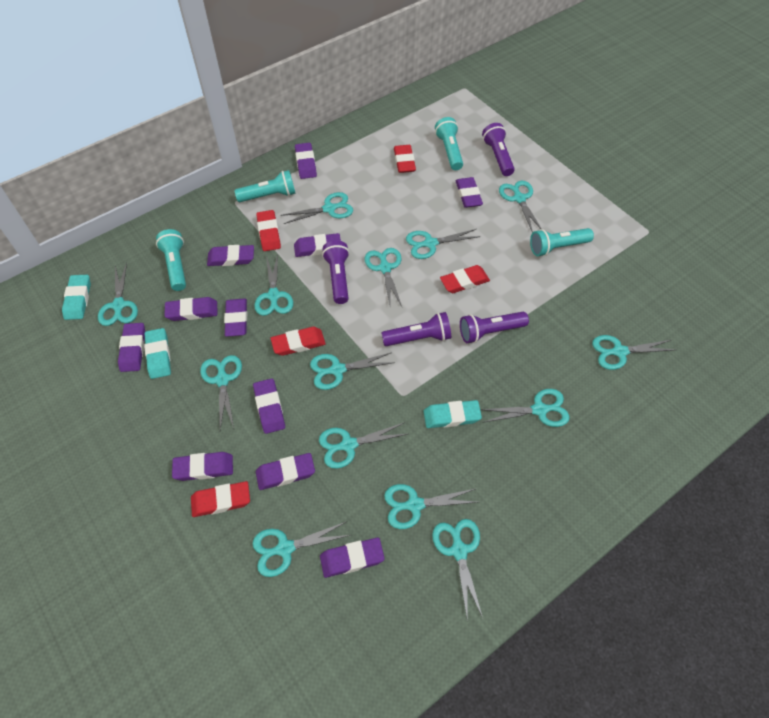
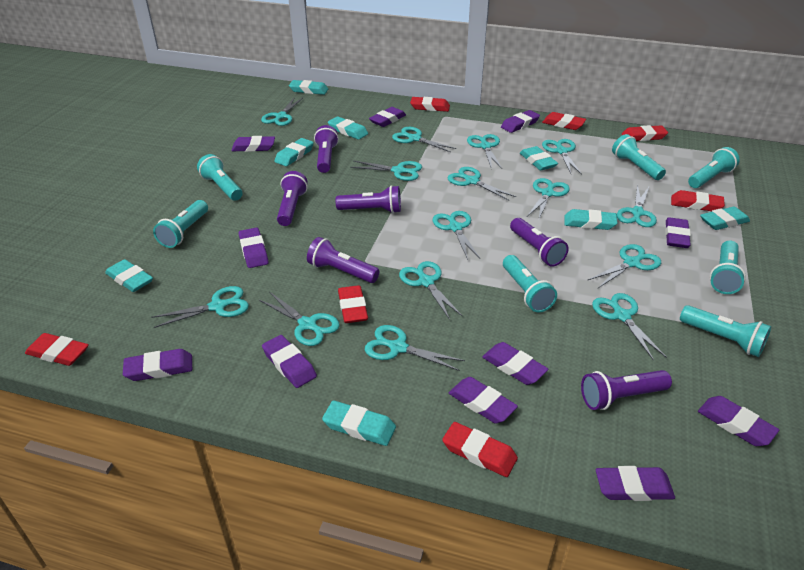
purple flashlight: [322,240,349,304] [382,312,451,346] [460,312,529,343] [482,123,515,176] = 4 -> [277,171,308,226] [307,237,379,283] [314,125,339,173] [336,185,401,213] [510,218,569,267] [581,370,672,410] = 6
red eraser: [191,481,250,517] [256,210,281,251] [270,327,326,356] [394,145,416,173] [440,265,490,293] = 5 -> [25,333,89,366] [338,285,368,323] [410,97,450,112] [442,422,518,477] [542,112,586,130] [622,125,668,141] [671,190,725,211] = 7
turquoise eraser: [62,275,91,320] [144,328,171,379] [424,400,482,428] = 3 -> [105,259,153,292] [274,138,314,166] [289,80,328,95] [322,400,396,446] [328,116,368,140] [520,146,558,171] [564,209,617,230] [700,206,750,230] = 8
turquoise flashlight: [156,229,186,291] [234,170,296,202] [435,117,463,170] [530,228,594,256] = 4 -> [153,200,208,248] [197,154,243,201] [503,255,557,312] [612,134,666,180] [680,305,771,357] [688,147,740,188] [710,241,746,294] = 7
turquoise scissors: [98,262,138,326] [200,355,242,429] [252,521,351,577] [254,254,293,316] [281,192,353,224] [310,352,395,390] [319,422,408,469] [364,248,402,307] [384,484,477,529] [406,229,481,259] [432,519,483,622] [480,389,570,427] [499,181,542,233] [592,335,676,370] = 14 -> [151,286,249,328] [259,292,340,346] [261,97,303,126] [350,161,422,181] [365,325,465,371] [392,127,456,152] [399,261,463,320] [432,211,480,260] [447,167,516,201] [467,134,502,169] [527,178,570,221] [542,139,582,175] [587,244,661,288] [592,293,667,361] [617,184,657,227] = 15

